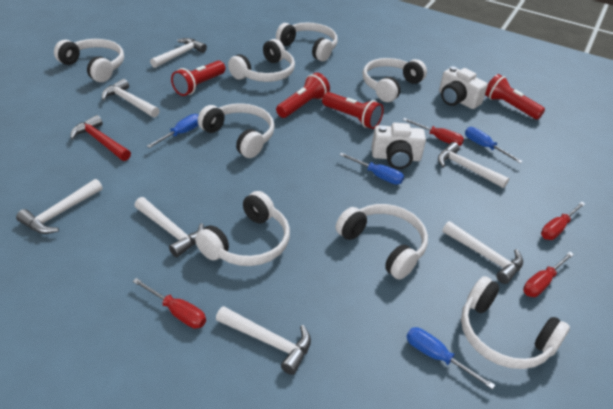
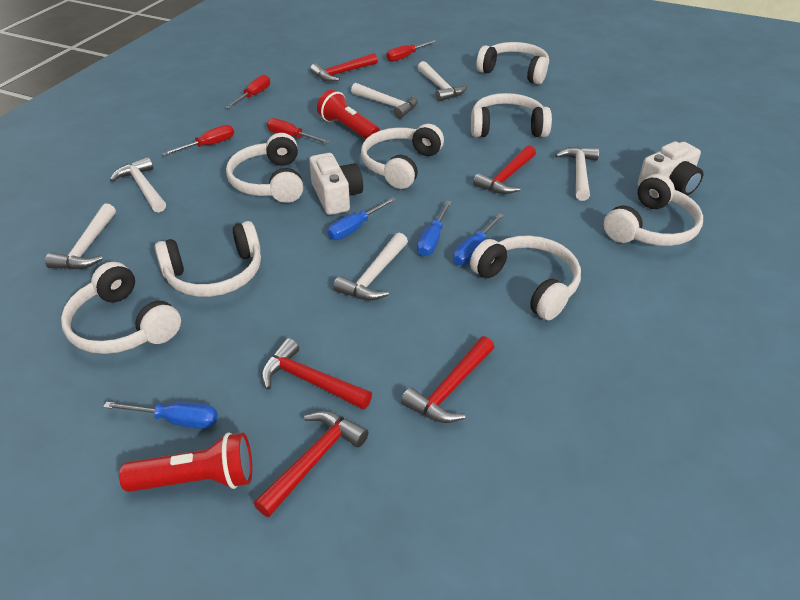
red flashlight: [171,61,226,96] [276,72,330,118] [322,92,384,129] [485,74,545,120] = 4 -> [119,432,252,492] [317,89,380,139] = 2
red hammer: [70,115,131,161] = 1 -> [254,411,369,517] [261,338,372,410] [310,53,378,82] [401,336,495,423] [473,145,536,194] = 5
white hammer: [16,179,103,234] [102,79,160,118] [134,197,204,257] [150,38,207,68] [216,306,311,375] [438,142,509,188] [442,221,523,284] = 7 -> [45,204,116,270] [110,157,166,212] [333,233,408,301] [351,83,418,119] [417,61,467,102] [555,146,599,201] = 6

